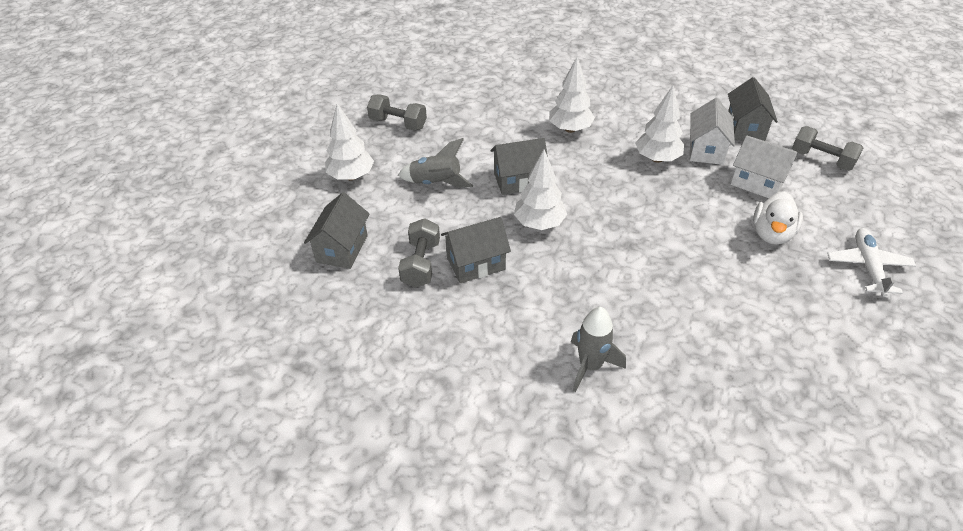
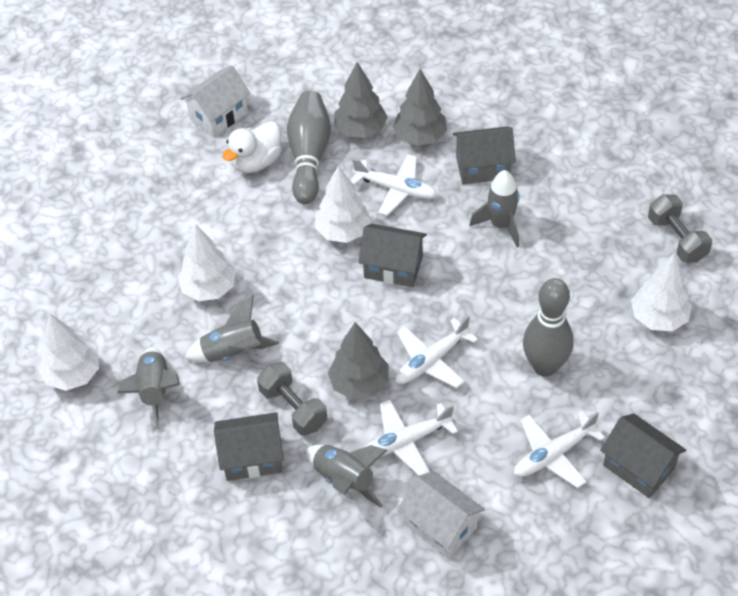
grey bowling pin: none = 0 -> [287,91,331,204] [523,278,573,377] = 2
grey dumbbell: [367,94,427,131] [398,218,440,288] [792,126,863,171] = 3 -> [257,362,327,436] [648,194,712,263] = 2
grey rocket: [398,138,473,187] [571,307,626,392] = 2 -> [117,347,180,429] [185,295,279,362] [306,445,387,508] [469,170,519,247] = 4
grey tree: none = 0 -> [328,322,389,399] [334,62,387,138] [393,69,447,146] = 3
white plane: [827,228,916,297] = 1 -> [351,154,438,216] [363,400,458,476] [395,315,478,388] [514,411,605,488] = 4

